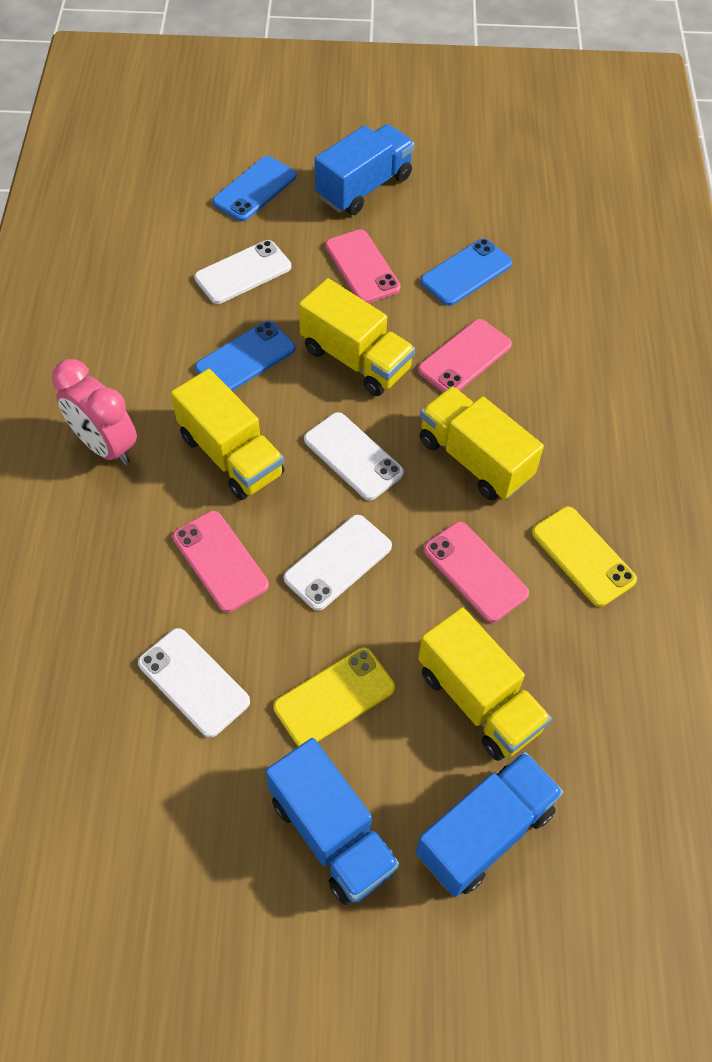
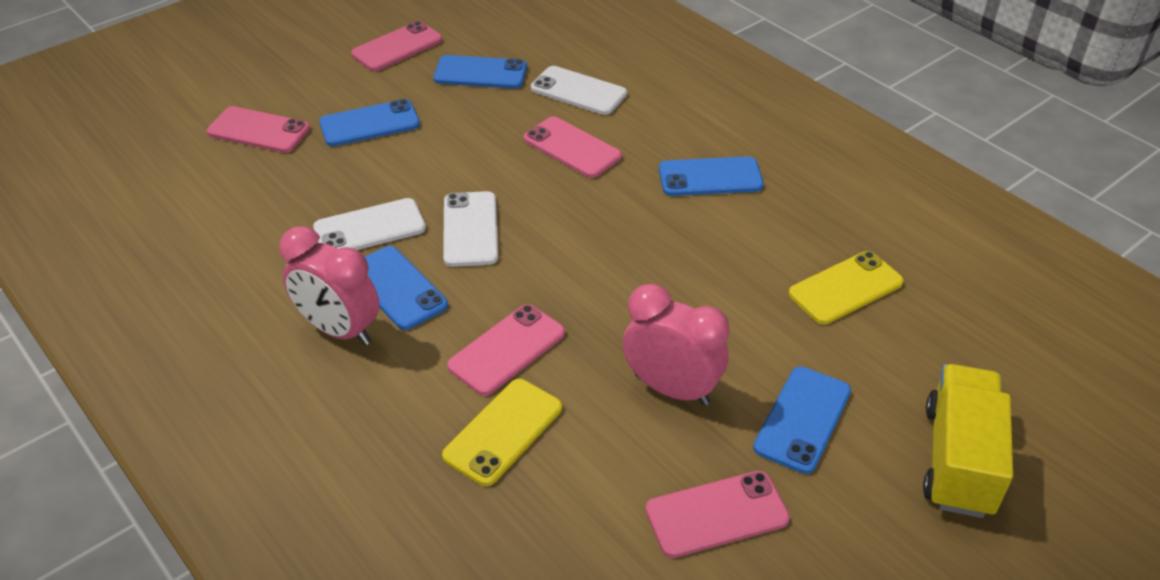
blue phone: [195,321,295,391] [212,156,296,221] [421,239,512,306] = 3 -> [319,99,420,146] [365,246,448,330] [433,55,527,89] [659,156,764,196] [753,366,851,474] = 5
blue truck: [266,738,400,905] [315,124,415,215] [416,752,563,897] = 3 -> none = 0
pink clock: [52,359,137,465] = 1 -> [280,227,380,345] [623,284,729,406] = 2
pink phone: [173,511,269,612] [325,230,401,303] [418,319,512,392] [424,522,529,623] = 4 -> [207,106,310,153] [351,21,442,71] [447,304,565,396] [524,116,622,178] [645,471,790,558] = 5
white phone: [138,628,250,738] [194,240,291,304] [284,515,392,611] [304,412,404,500] = 4 -> [313,198,426,250] [443,191,498,267] [531,66,627,115] = 3
yellow truck: [171,369,284,500] [299,278,415,396] [418,607,551,761] [419,386,544,500] = 4 -> [923,364,1013,518] = 1

